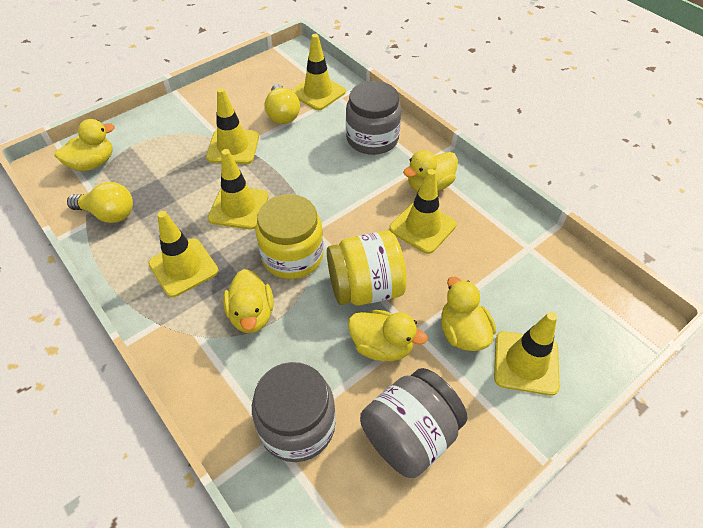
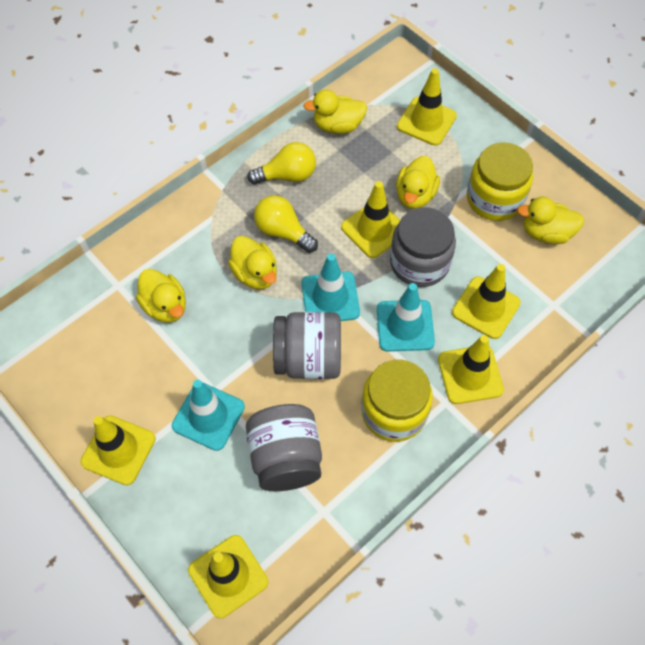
turquoise traffic cone: none = 0 -> [172,380,245,451] [301,254,360,321] [377,283,435,351] = 3

